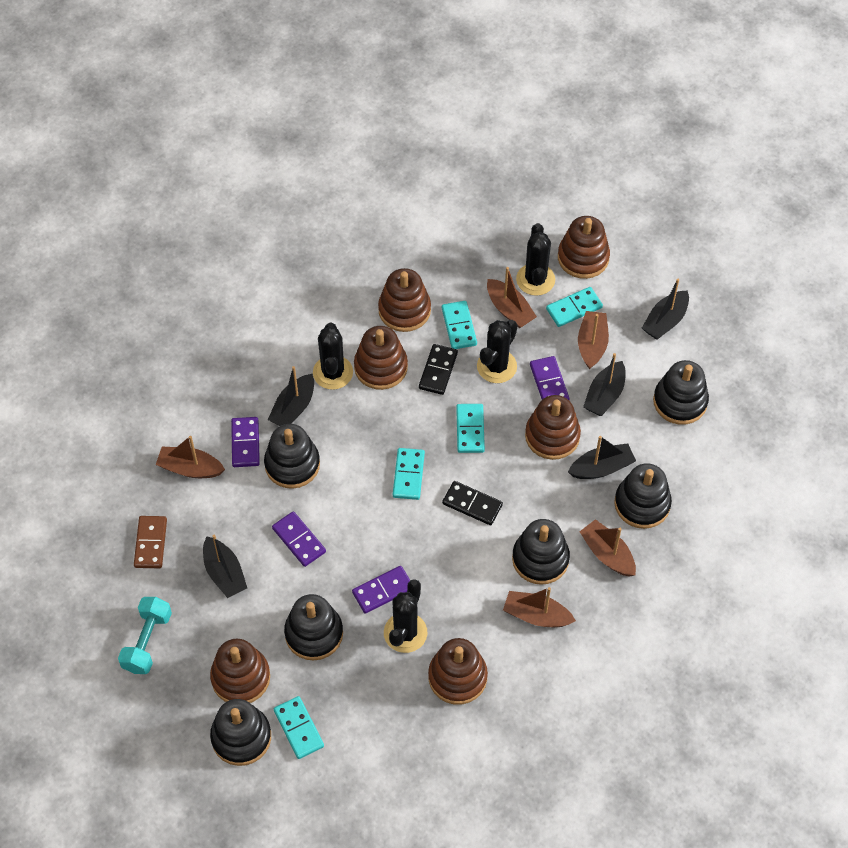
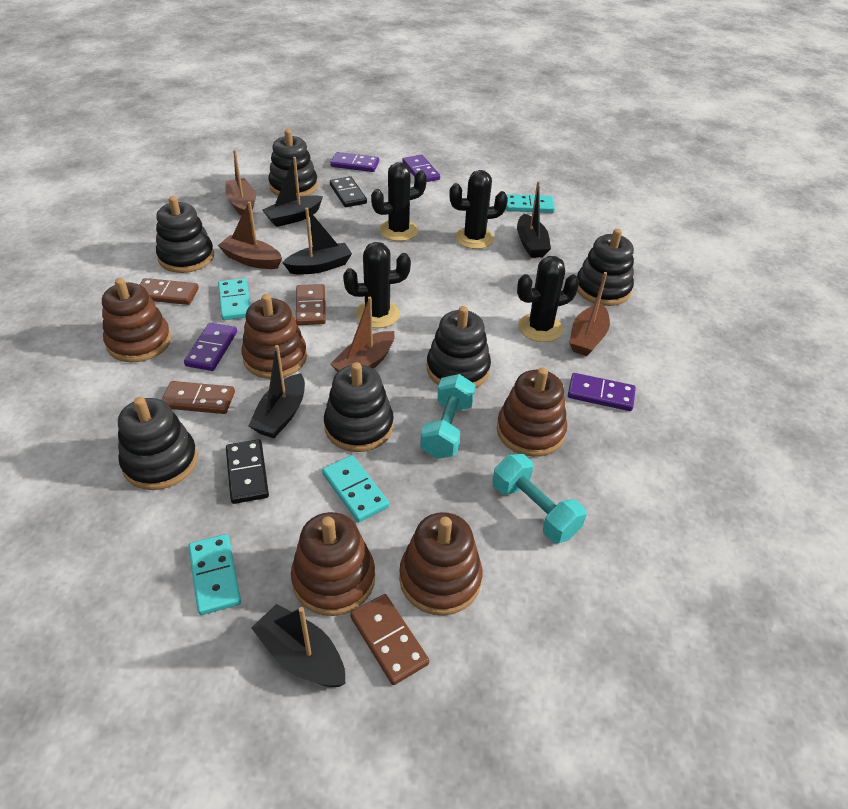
brown boat: [156,436,225,478] [487,267,537,328] [503,587,576,627] [578,311,609,369] [579,519,636,577] = 5 -> [218,202,282,269] [225,150,256,216] [330,297,395,372] [569,272,610,356] = 4
brown domino: [134,516,167,568] = 1 -> [140,278,199,305] [162,381,235,414] [296,284,326,325] [350,594,429,685] = 4
brown stacking toy: [210,639,270,703] [354,326,408,390] [378,268,431,332] [428,638,488,705] [525,395,581,460] [558,216,610,279] = 6 -> [102,278,171,363] [241,294,307,379] [291,512,375,616] [399,512,482,616] [497,368,567,457] = 5
turquoise domino: [274,696,324,759] [393,448,425,500] [442,301,477,349] [456,404,485,453] [546,287,603,327] = 5 -> [188,534,241,615] [218,278,250,320] [322,455,389,522] [506,194,555,213] = 4
turquoise dumbbell: [118,597,172,674] = 1 -> [420,374,475,459] [492,454,587,543] = 2

